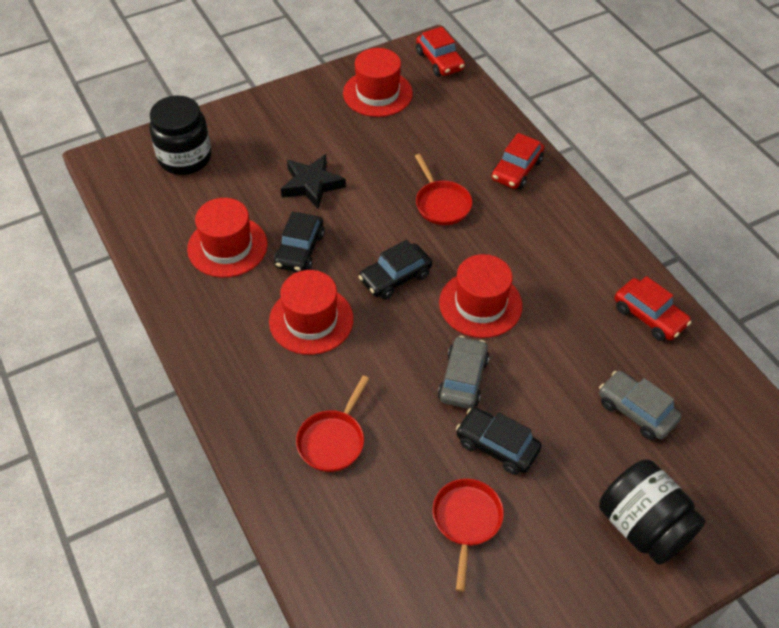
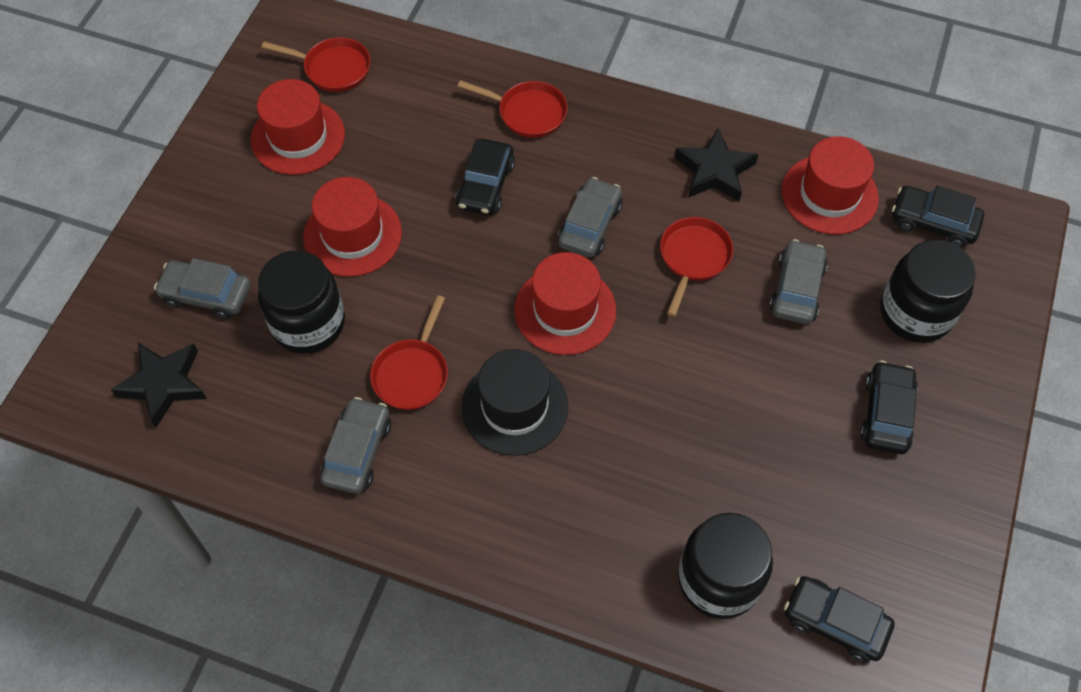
black car: [274,211,325,272] [359,239,432,299] [456,407,542,475] = 3 -> [455,139,515,215] [784,576,895,663] [860,361,918,454] [892,185,984,248] = 4
black hat: none = 0 -> [462,349,568,456] = 1
black jar: [149,95,211,175] [599,459,706,565] = 2 -> [258,250,345,354] [678,513,773,619] [880,240,976,343] = 3
black star: [281,154,346,209] = 1 -> [111,343,207,428] [674,128,758,202] = 2
grey car: [438,336,489,409] [599,371,681,440] = 2 -> [154,258,251,319] [321,397,391,494] [558,177,623,258] [769,239,828,324] = 4
red car: [416,27,465,77] [491,133,544,189] [615,276,691,341] = 3 -> none = 0
red pan: [296,376,369,472] [415,154,472,225] [433,479,504,592] = 3 -> [262,37,371,92] [370,295,448,410] [457,80,568,138] [660,217,733,317] = 4

